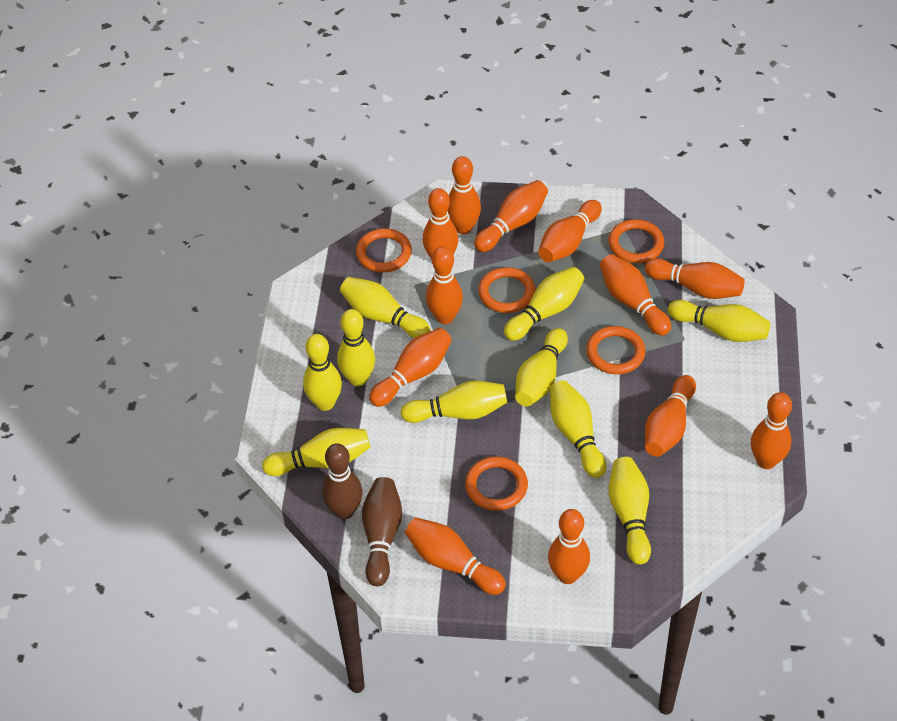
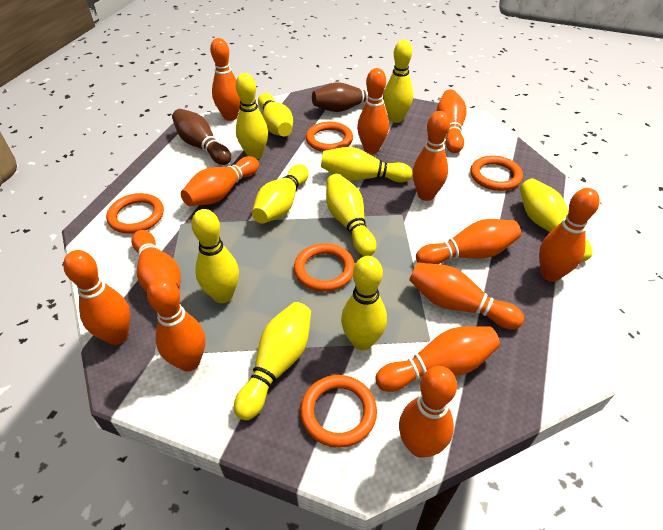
orange bowling pin: [369,328,452,407] [405,517,506,595] [422,188,458,260] [426,246,463,324] [448,156,481,234] [474,180,548,252] [538,200,602,262] [548,509,590,584] [600,254,671,336] [645,258,745,299] [645,375,696,457] [751,392,792,469] = 12 -> [63,250,130,345] [131,230,181,292] [147,277,205,371] [181,156,259,206] [210,38,240,121] [357,68,389,154] [375,326,500,392] [399,366,457,458] [409,263,524,329] [413,111,450,201] [416,219,521,264] [436,89,466,153] [539,188,600,282] = 13

